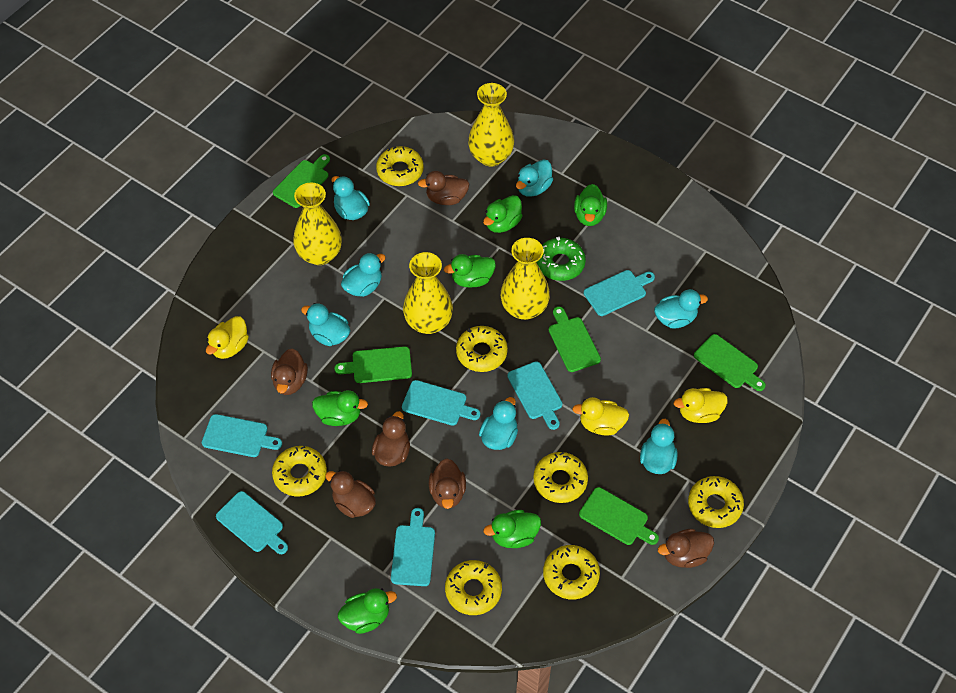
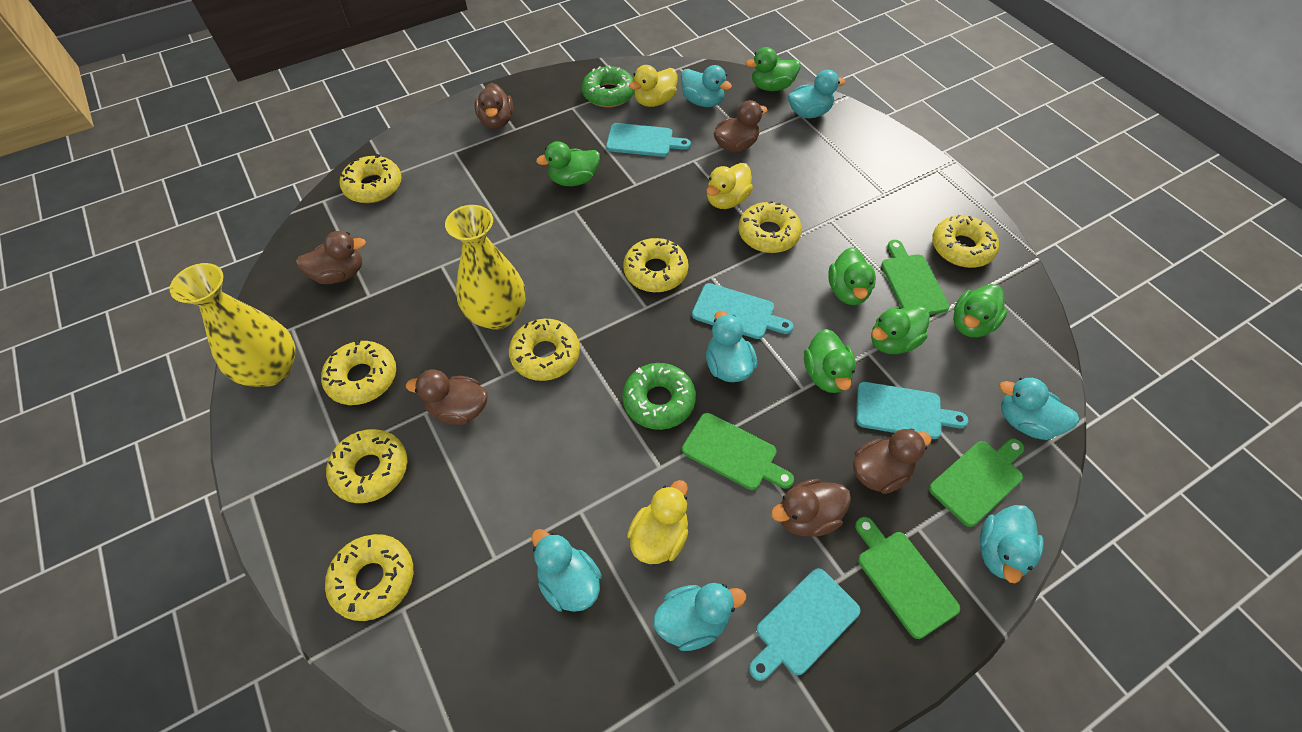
green cutting board: [273,154,330,208] [335,346,412,383] [549,307,601,372] [579,487,659,545] [694,334,766,391] = 5 -> [682,413,794,490] [855,517,960,639] [881,240,950,315] [929,439,1024,527] = 4
green donut: [536,237,586,281] = 1 -> [582,66,635,107] [622,363,696,430] = 2
turquoise cutting board: [202,414,282,457] [216,491,288,554] [391,508,435,586] [402,380,480,426] [507,361,563,430] [584,270,655,316] = 6 -> [606,123,691,157] [692,283,794,339] [749,568,861,681] [856,382,969,439] = 4
yellow donut: [272,446,327,496] [376,146,424,186] [445,560,502,615] [456,326,508,372] [533,452,588,503] [543,545,600,599] [688,476,744,528] = 7 -> [321,339,396,405] [325,534,413,621] [326,429,407,503] [339,154,402,203] [509,319,580,381] [623,238,689,292] [738,201,802,253] [932,215,999,268] = 8
yellow vase: [293,183,342,265] [403,252,453,334] [468,83,514,167] [500,238,550,320] = 4 -> [170,263,295,387] [445,205,526,330] = 2

